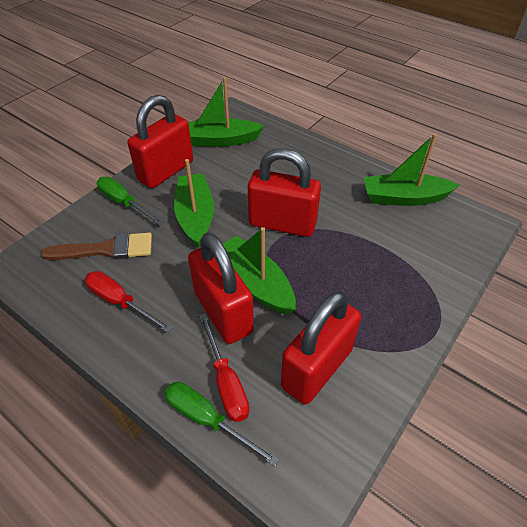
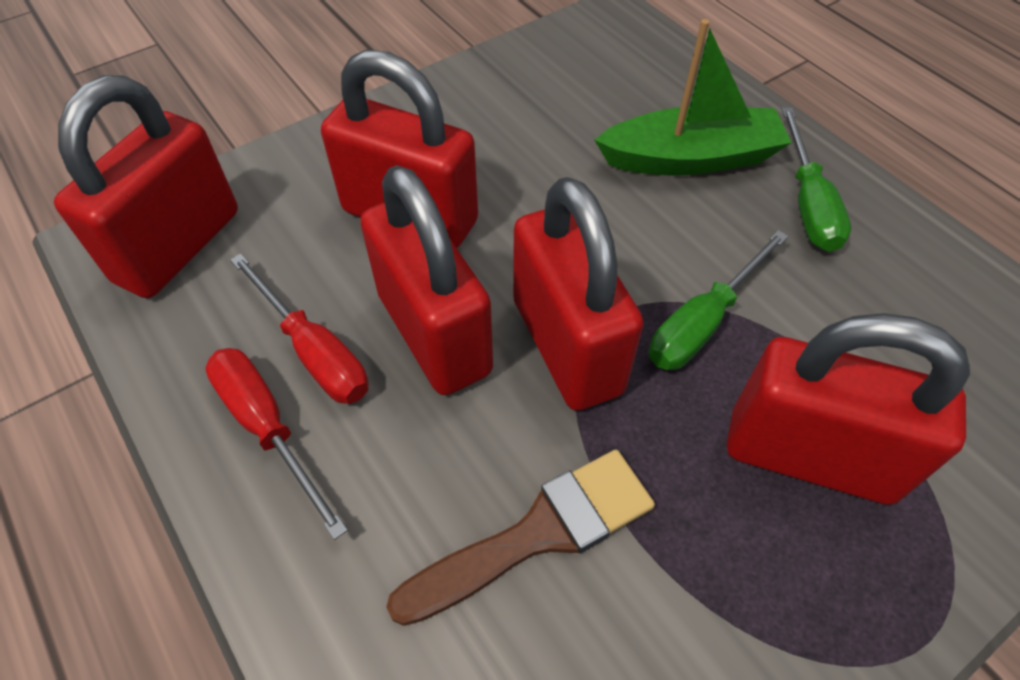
green boat: [174,159,214,247] [188,77,264,147] [223,227,296,314] [364,133,459,206] = 4 -> [595,19,792,176] = 1
red padlock: [128,95,193,188] [188,233,254,344] [248,148,321,237] [281,291,361,405] = 4 -> [54,75,238,298] [321,49,478,248] [360,165,493,395] [513,177,644,411] [727,313,970,505] = 5

